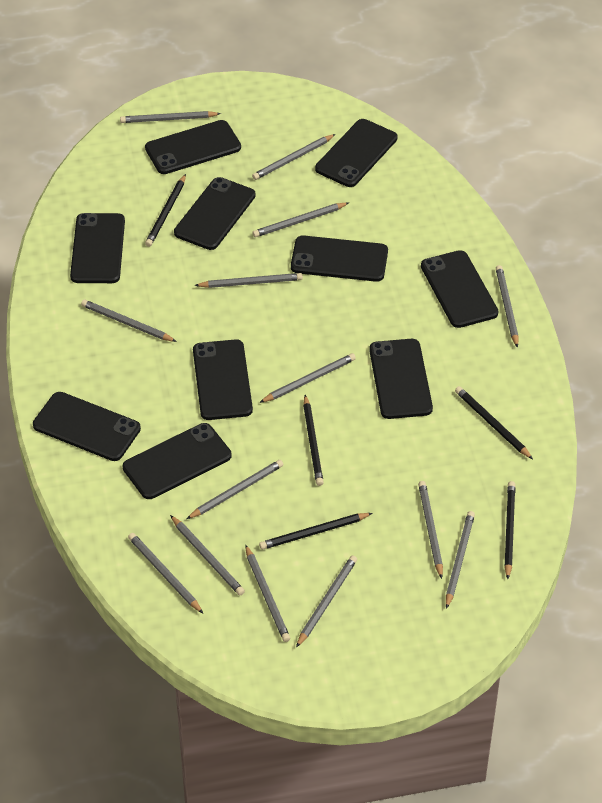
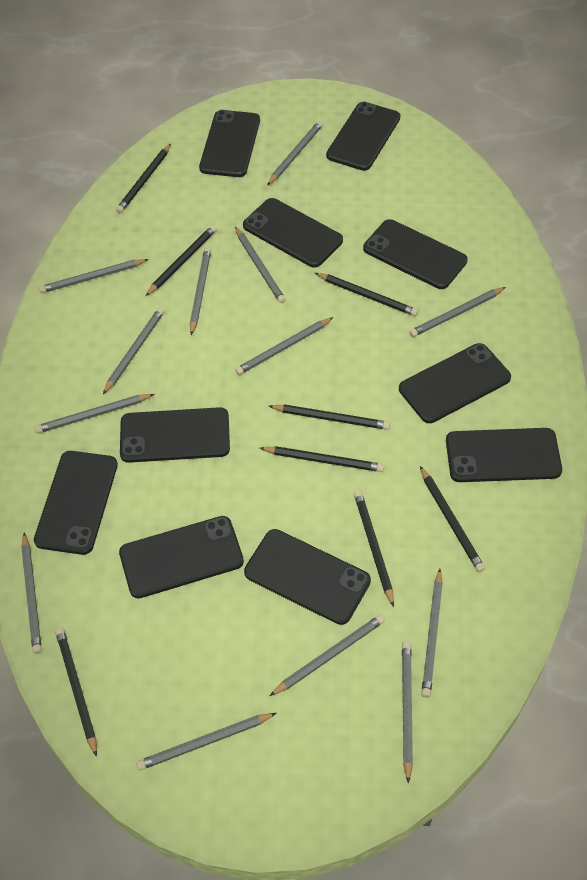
black pencil: [145,174,186,247] [259,513,372,550] [303,395,324,486] [455,386,533,459] [504,481,516,579] = 5 -> [55,627,97,757] [116,144,171,213] [146,225,217,296] [260,446,384,472] [269,404,390,430] [315,273,418,316] [354,490,394,607] [420,466,485,572] = 8
grey pencil: [81,300,177,342] [120,111,221,123] [128,533,203,613] [170,515,245,596] [186,460,284,519] [194,273,303,288] [245,545,290,642] [252,134,335,180] [252,202,348,237] [259,353,356,403] [296,555,357,647] [418,481,443,579] [446,511,475,609] [496,265,519,348] = 14 -> [21,533,42,654] [35,394,154,433] [39,259,149,293] [103,308,164,394] [136,713,276,770] [190,247,211,335] [235,227,286,303] [235,317,334,375] [267,121,323,185] [270,614,385,696] [402,641,413,784] [410,287,506,337] [421,569,443,698] = 13

